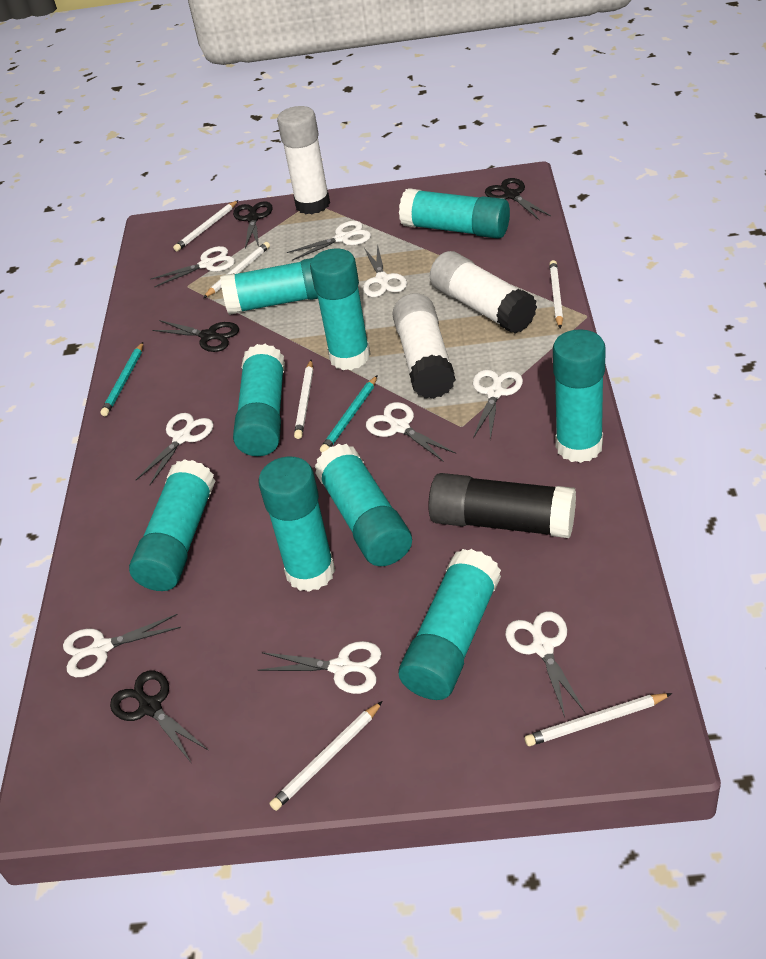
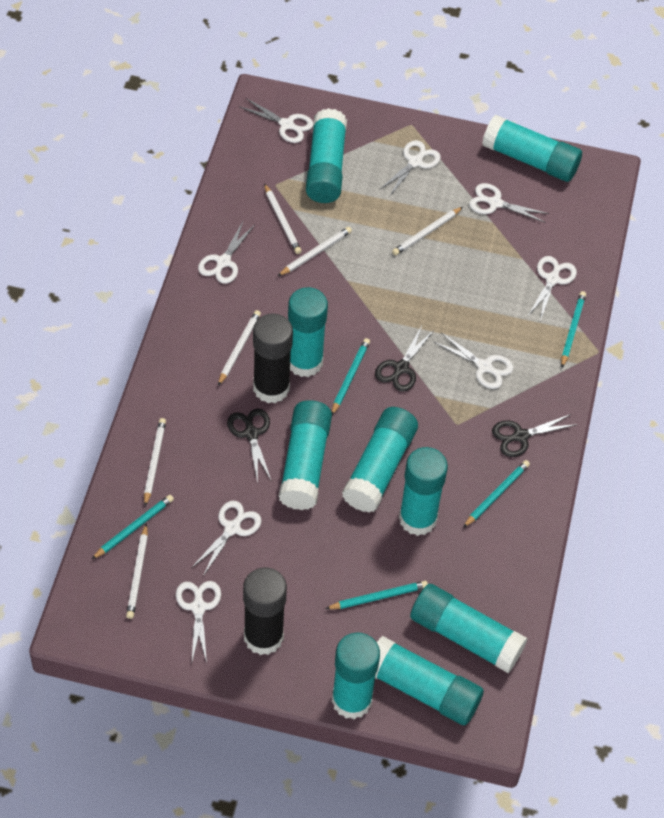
black glue stick: [428,473,576,538] = 1 -> [243,567,287,655] [253,314,293,403] = 2
black scissors: [110,671,209,762] [152,320,239,352] [233,201,273,249] [485,178,551,221] = 4 -> [227,409,272,483] [375,326,434,392] [492,414,577,457] = 3
turquoise pencil: [100,342,143,416] [320,375,378,452] = 2 -> [92,495,174,559] [325,581,428,609] [331,338,370,415] [463,460,530,528] [561,291,586,367] = 5
white glue stick: [277,106,330,214] [392,293,456,399] [430,251,537,334] = 3 -> none = 0
white scissors: [63,614,181,677] [136,413,213,485] [150,246,235,287] [258,641,382,694] [287,221,371,261] [363,244,407,297] [366,402,456,462] [473,370,523,440] [505,611,585,717] = 9 -> [176,581,221,663] [191,501,262,576] [198,222,254,284] [240,98,313,143] [379,140,441,197] [434,332,514,389] [469,183,549,223] [528,256,577,321] = 8

